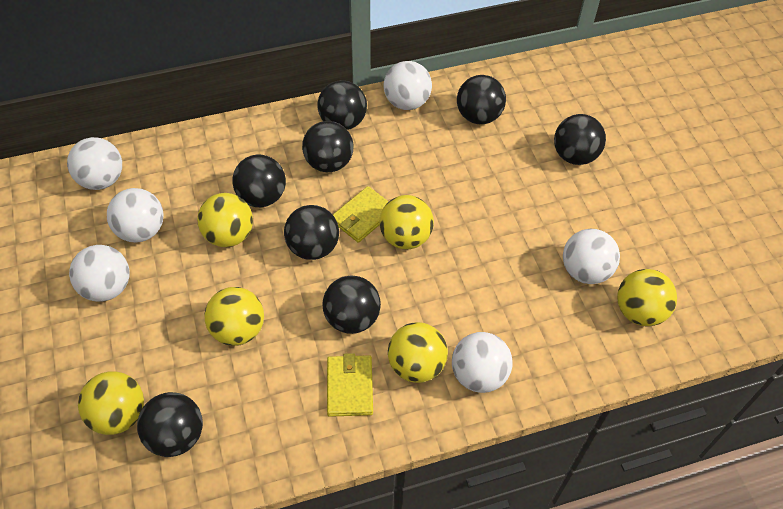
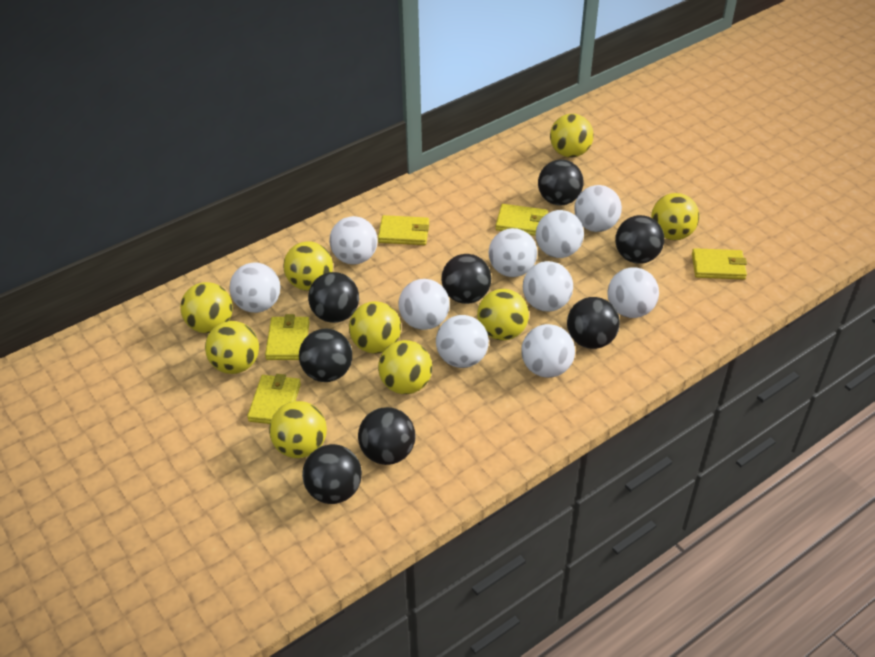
white ball: [67,137,122,190] [69,245,130,302] [107,188,164,242] [384,61,432,110] [452,332,513,393] [563,229,620,284] = 6 -> [229,262,280,313] [329,216,378,265] [399,279,450,330] [436,315,489,368] [488,228,537,277] [521,324,575,378] [523,261,573,312] [536,210,584,258] [574,185,622,232] [607,267,659,318] = 10
yellow ball: [78,371,144,435] [197,193,253,247] [204,287,264,346] [379,195,434,249] [388,322,448,383] [617,269,677,326] = 6 -> [180,282,233,333] [205,321,259,374] [269,401,327,458] [283,241,333,291] [349,301,401,354] [378,340,432,394] [477,289,529,340] [550,114,594,158] [651,193,699,240] = 9
yellow wallet: [327,353,373,417] [333,186,389,243] = 2 -> [247,374,301,424] [265,314,310,360] [378,215,429,245] [495,204,548,236] [692,248,747,280] = 5

